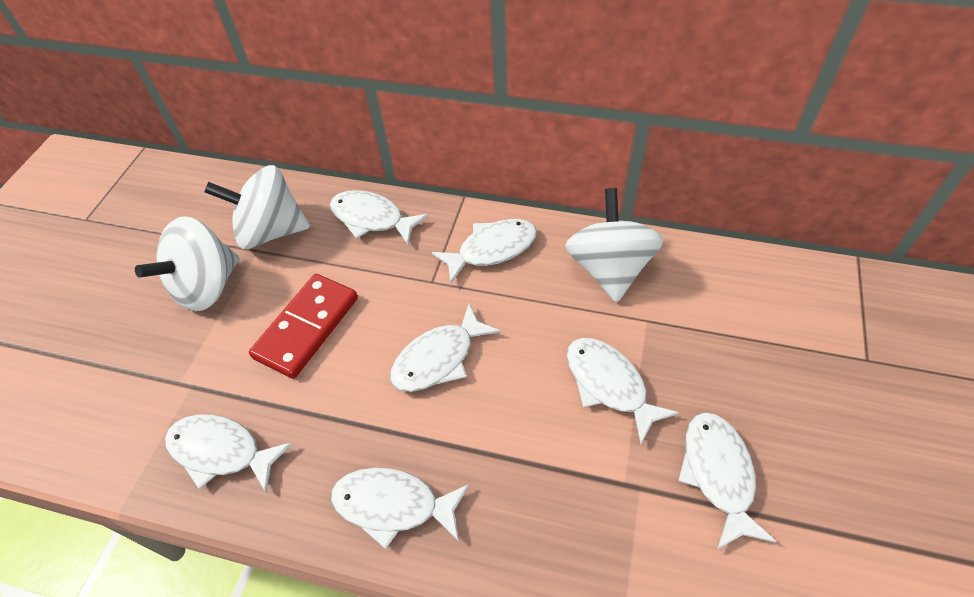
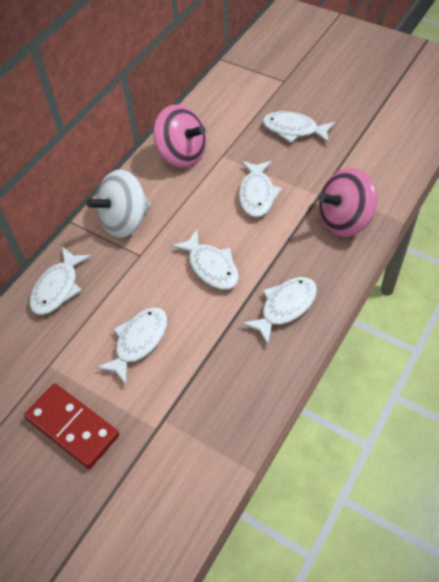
pink spinning top: none = 0 -> [153,104,206,168] [318,168,377,237] = 2
white fish: [165,415,293,493] [330,190,429,245] [331,468,469,549] [390,303,501,392] [432,219,537,283] [567,338,679,444] [678,412,777,550] = 7 -> [30,247,92,315] [96,307,168,385] [171,230,239,290] [238,161,282,218] [241,277,317,345] [262,111,335,143] = 6
white spinning top: [135,216,239,311] [204,165,310,249] [565,188,664,303] = 3 -> [86,170,151,238] = 1

